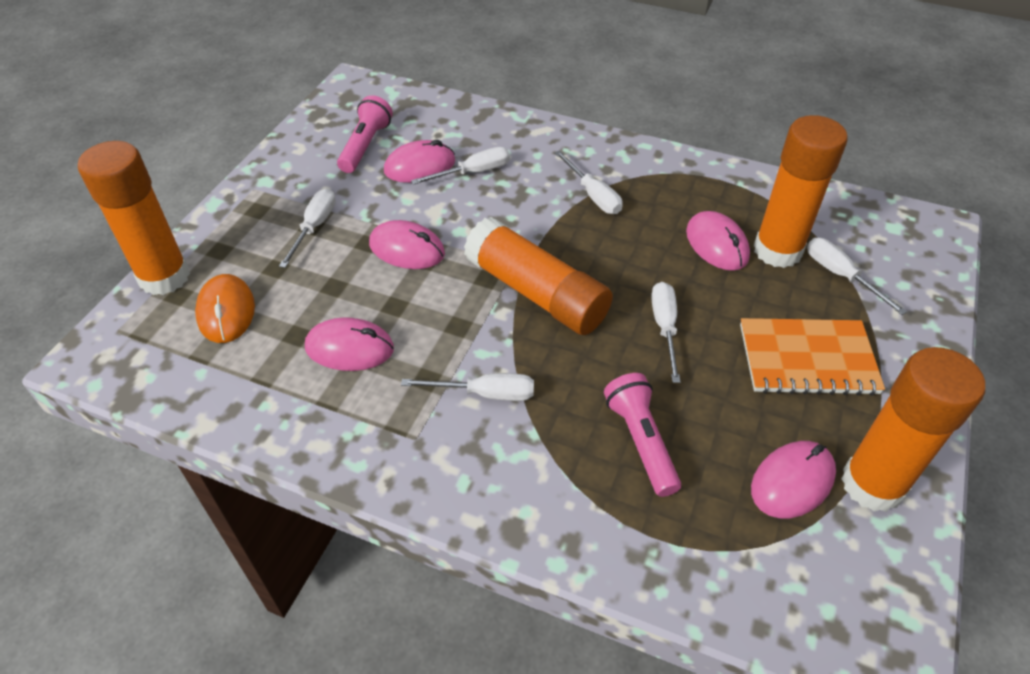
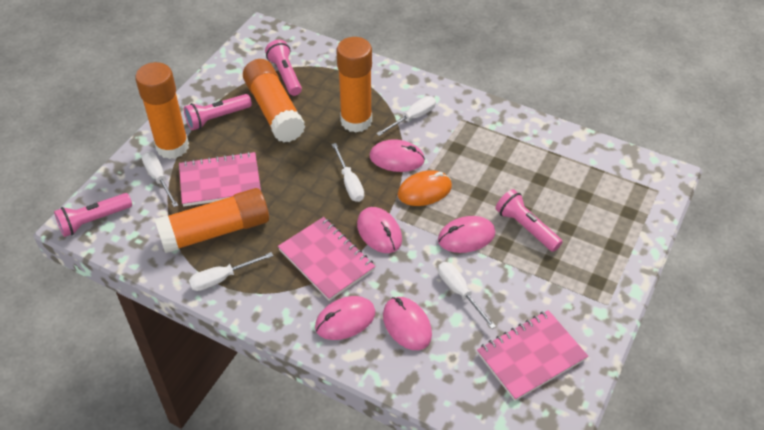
orange notebook: [740,318,885,396] = 1 -> none = 0
pink flashlight: [337,95,393,173] [604,373,681,497] = 2 -> [54,193,132,237] [184,94,252,130] [265,40,302,96] [495,189,563,252] = 4
pink notebook: none = 0 -> [179,152,261,207] [278,217,376,301] [477,310,588,401] = 3
white screwdriver: [279,189,336,268] [401,373,534,401] [411,147,510,185] [554,150,623,214] [651,282,681,383] [807,238,907,315] = 6 -> [142,152,179,207] [189,252,273,291] [332,143,364,202] [376,96,436,136] [438,262,496,329] = 5

